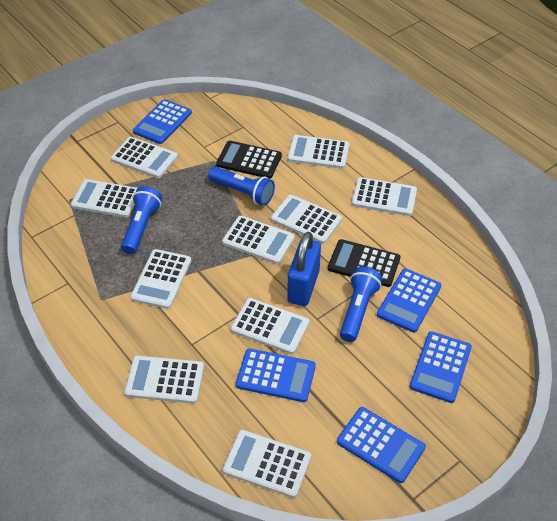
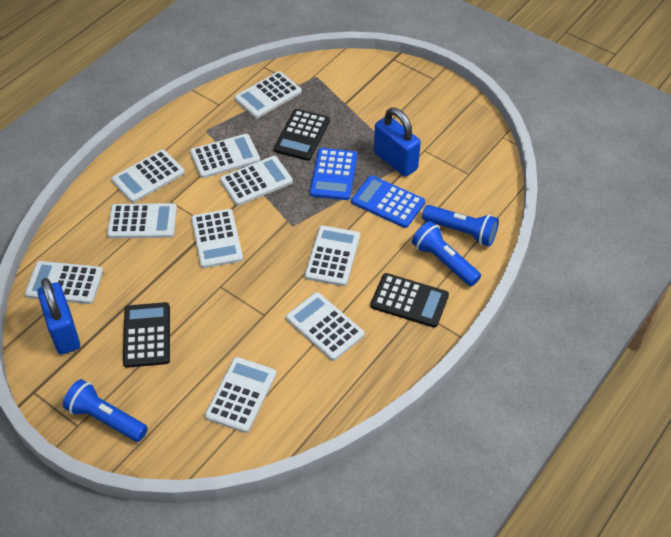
black calculator: [216,141,282,179] [328,239,401,287] = 2 -> [123,302,170,368] [274,109,330,161] [370,273,449,328] = 3
blue calculator: [133,99,192,144] [236,349,316,402] [337,407,426,483] [377,268,441,333] [410,331,472,403] = 5 -> [310,148,357,200] [351,175,425,228] = 2
blue padlock: [287,232,321,306] = 1 -> [38,278,80,354] [374,108,421,177] = 2

